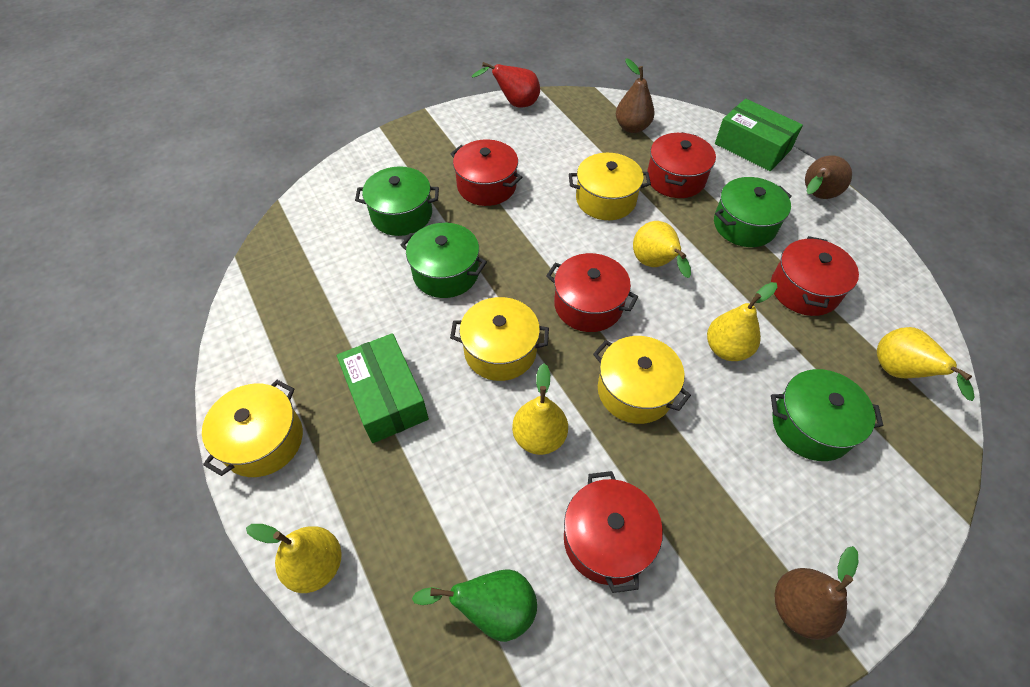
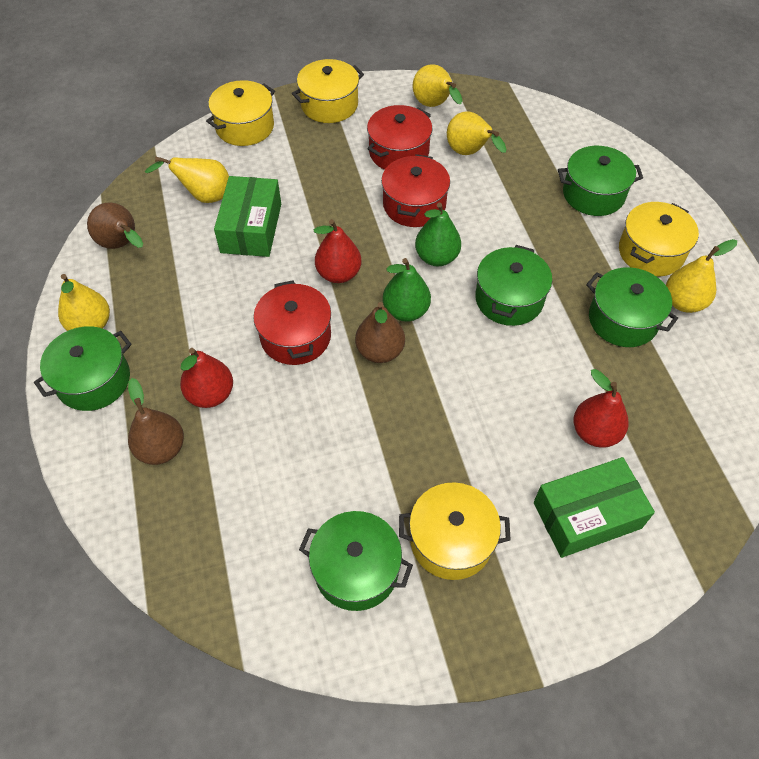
green pear: [412,569,537,642] = 1 -> [383,258,431,322] [415,203,461,266] = 2
green pot: [355,166,439,236] [400,223,487,298] [714,177,792,247] [771,369,883,461] = 4 -> [34,326,132,411] [299,511,413,611] [475,245,552,326] [558,146,643,216] [586,267,678,347] = 5
red pear: [472,62,540,108] = 1 -> [180,348,233,408] [314,219,361,283] [573,369,629,448] = 3
red pot: [451,139,522,206] [546,253,638,332] [564,471,663,593] [647,132,716,198] [771,236,859,316] = 5 -> [253,280,331,365] [367,105,432,170] [381,154,450,227] = 3

